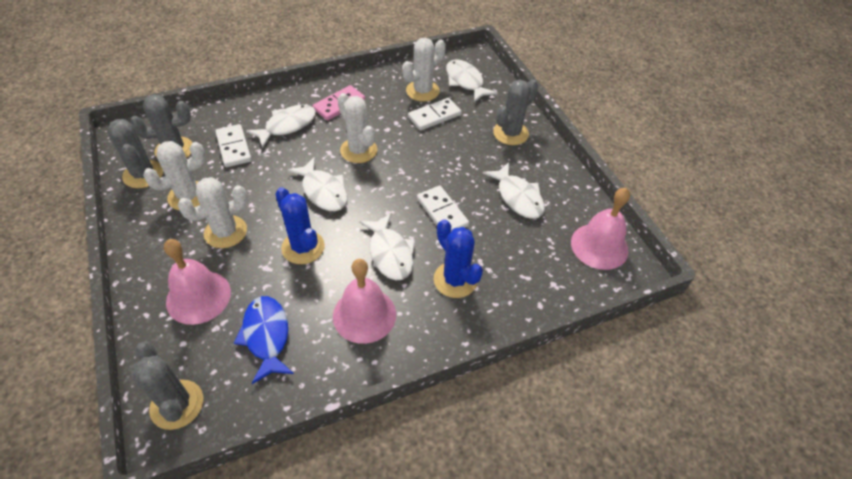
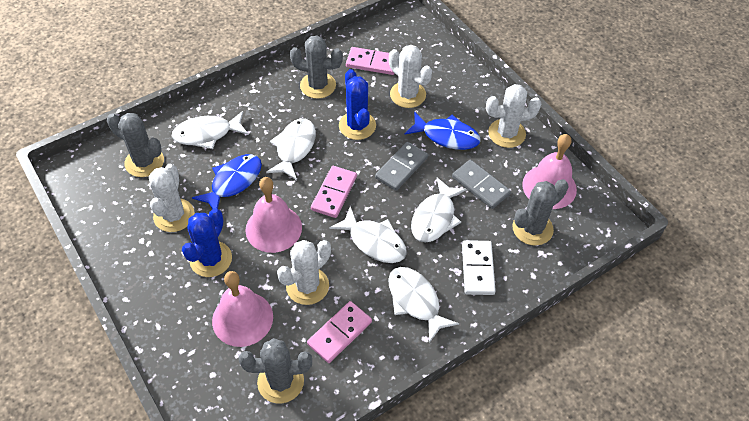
blue fish: [234,296,294,384] = 1 -> [192,154,262,209] [404,111,480,150] = 2
grey domino: none = 0 -> [375,142,428,191] [452,160,511,209] = 2
pink domino: [313,85,365,121] = 1 -> [307,301,372,363] [311,166,357,218] [346,47,394,75] = 3
white domino: [215,124,252,167] [408,98,462,131] [417,185,469,231] = 3 -> [462,240,496,295] = 1

